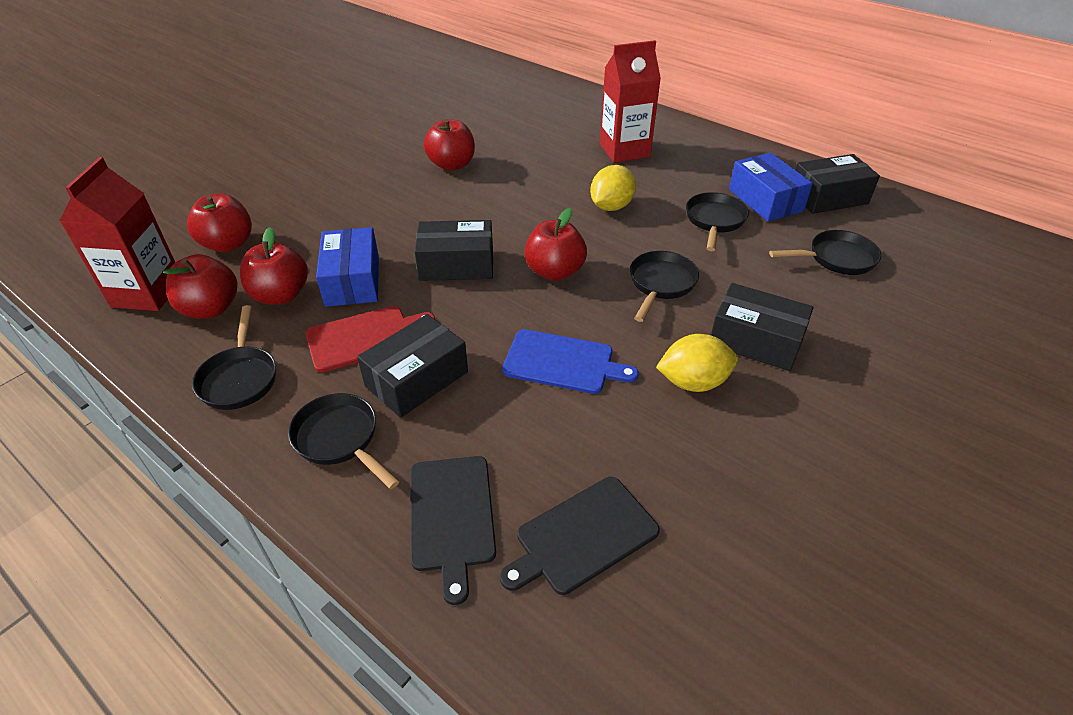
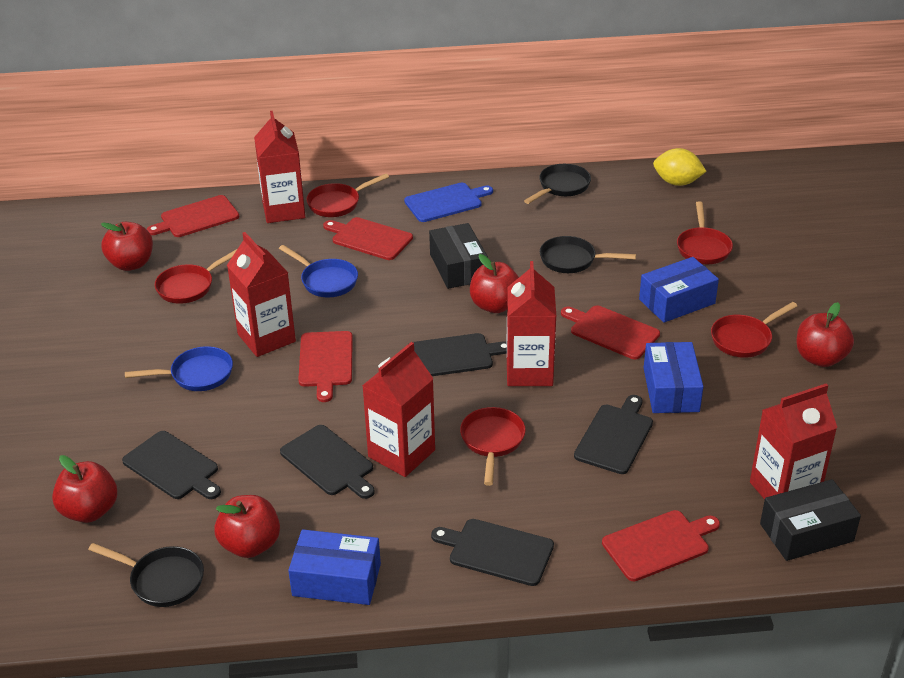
black box: [357,314,468,418] [415,220,493,281] [711,283,813,371] [795,154,880,214] = 4 -> [429,223,488,289] [760,479,861,561] = 2
black cutting board: [410,456,496,605] [500,477,660,595] = 2 -> [122,431,221,499] [280,425,375,499] [413,333,507,376] [431,519,554,586] [574,395,653,474] = 5
black pan: [192,305,276,410] [288,393,399,489] [630,251,699,322] [686,192,749,251] [769,230,881,275] = 5 -> [88,543,204,607] [524,164,591,204] [540,236,636,273] = 3
blue box: [316,227,379,307] [729,153,813,222] = 2 -> [288,529,381,605] [639,257,719,323] [644,342,704,413] = 3
blue pan: none = 0 -> [125,346,233,391] [279,245,358,298] = 2
red carton: [59,157,175,311] [600,40,661,163] = 2 -> [227,232,296,357] [254,111,305,223] [362,342,435,477] [507,261,556,386] [750,383,837,500] = 5
red cutting board: [305,306,435,372] = 1 -> [147,195,239,237] [298,331,353,402] [323,217,413,260] [561,305,660,359] [602,510,720,581] = 5
red pan: none = 0 -> [155,249,237,304] [306,173,389,217] [460,407,526,486] [677,201,733,264] [711,302,797,358] = 5
yellow lemon: [590,165,636,211] [656,334,738,392] = 2 -> [653,148,707,186] = 1

